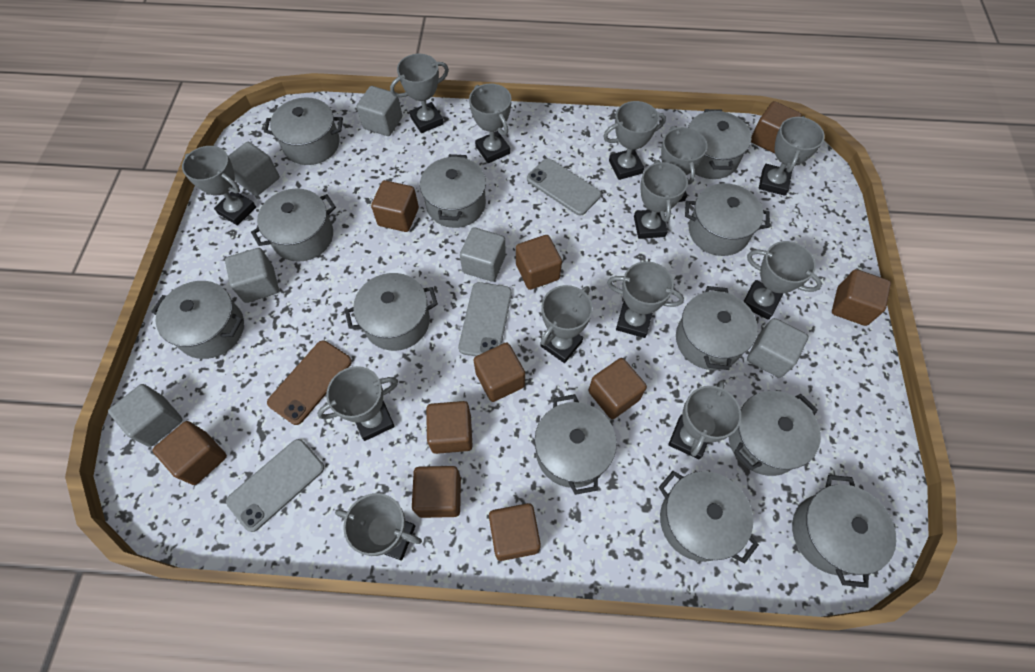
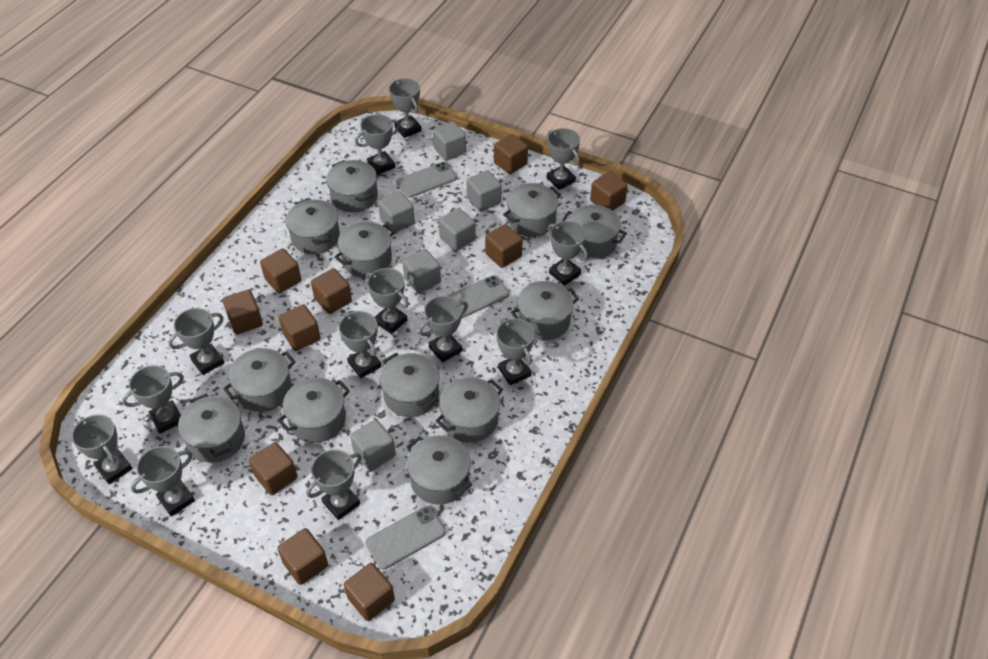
brown phone: [267,341,352,425] = 1 -> none = 0

